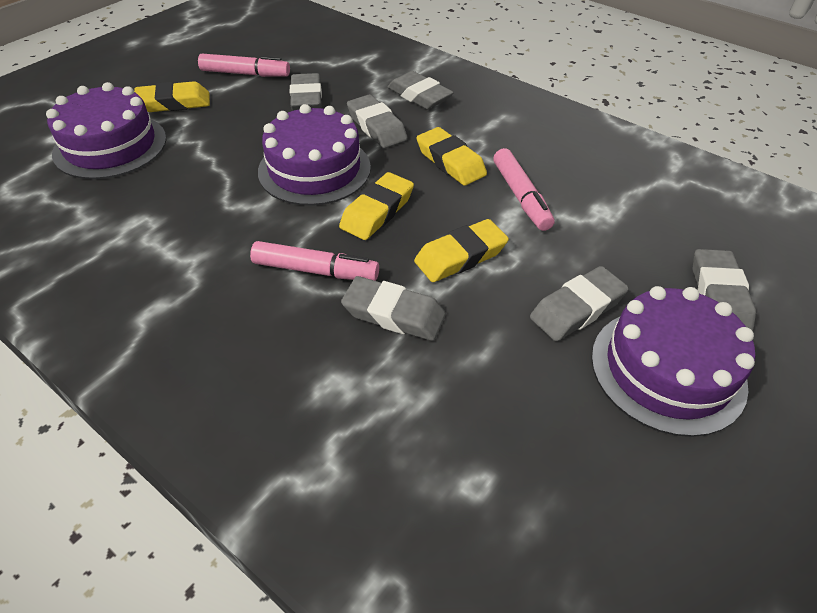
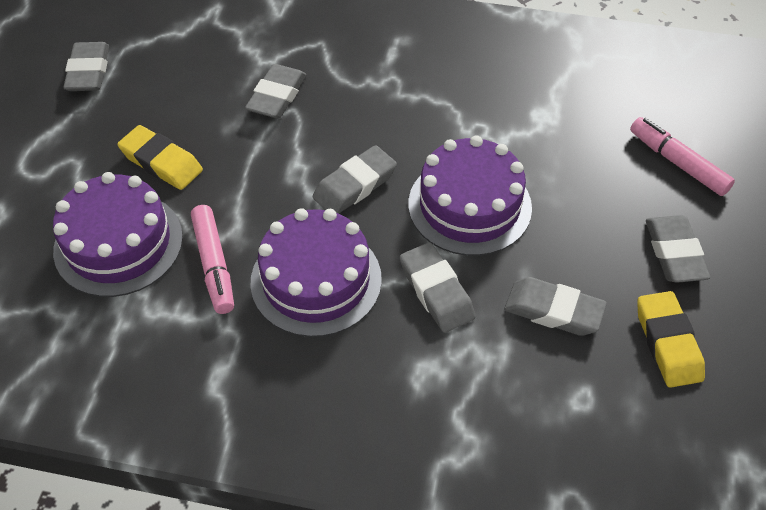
pink marker: [198,53,290,77] [250,241,379,281] [493,148,555,231] = 3 -> [191,205,234,314] [630,117,735,196] = 2
yellow eraser: [134,81,210,112] [339,172,414,240] [414,219,509,282] [416,127,487,186] = 4 -> [117,125,203,190] [637,291,705,388] = 2

